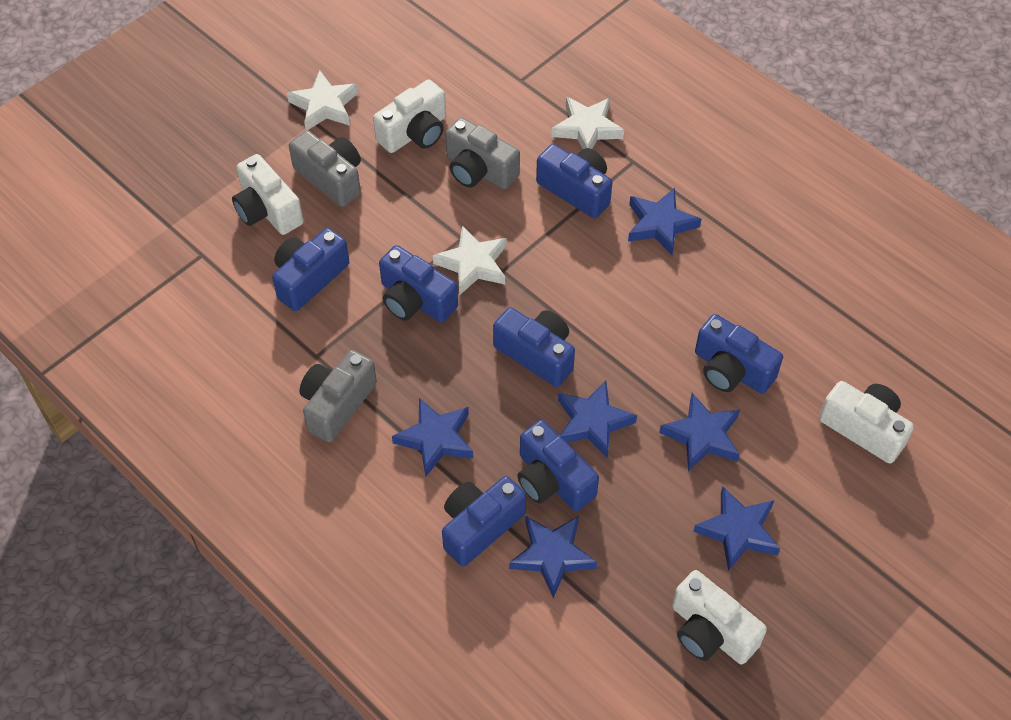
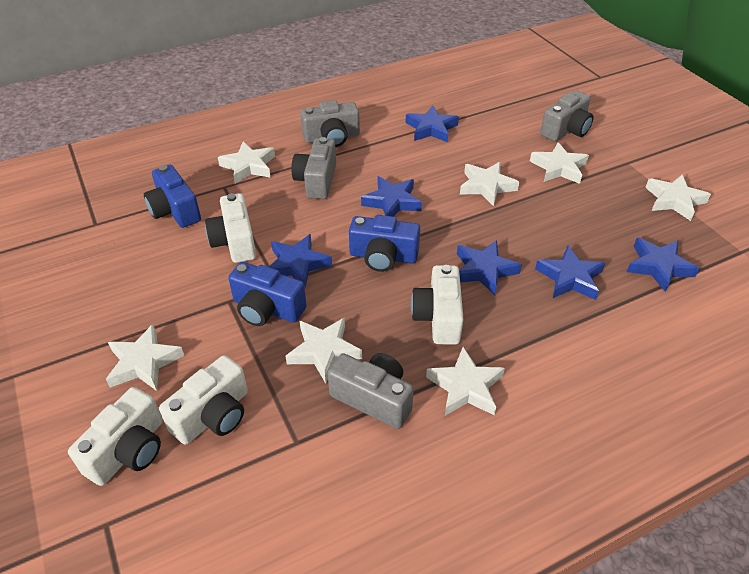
blue camera: [272,228,349,311] [379,245,458,323] [442,476,526,567] [493,307,575,387] [517,420,599,511] [536,144,612,218] [695,314,783,394] = 7 -> [144,165,201,228] [228,262,307,326] [349,215,420,272] = 3
grey camera: [289,130,361,207] [300,350,377,442] [445,117,520,189] = 3 -> [291,137,336,199] [300,100,360,147] [327,353,414,429] [540,90,593,141] = 4
white star: [287,70,359,130] [433,226,506,296] [552,97,624,149] = 3 -> [106,324,184,391] [218,142,275,184] [286,317,362,383] [426,347,505,415] [460,162,519,206] [530,142,589,184] [645,174,711,221] = 7

